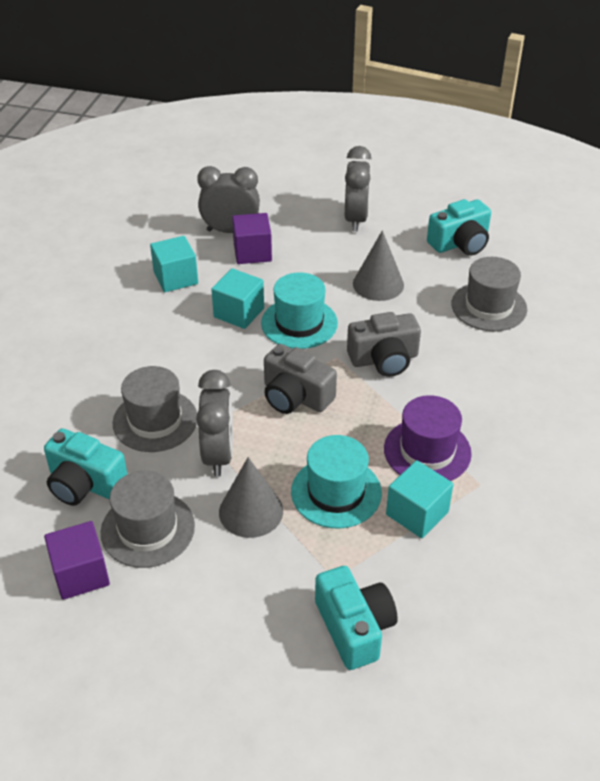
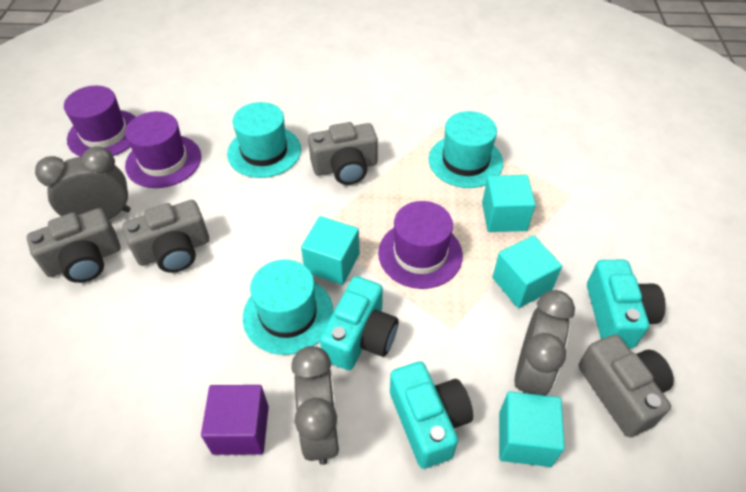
grey camera: [264,344,337,414] [347,312,421,377] = 2 -> [27,208,120,283] [122,200,209,273] [308,122,378,185] [579,334,674,437] = 4
grey cone: [219,457,283,538] [353,230,404,301] = 2 -> none = 0
grey hat: [101,471,195,568] [112,366,197,452] [451,257,527,331] = 3 -> none = 0
purple cube: [44,521,110,600] [232,213,272,264] = 2 -> [201,385,269,455] = 1
purple hat: [384,395,472,481] = 1 -> [64,85,135,157] [125,111,201,188] [378,201,463,289] = 3
turquoise cube: [150,236,198,292] [211,268,264,329] [386,460,454,538] = 3 -> [301,216,360,285] [482,175,536,232] [492,235,562,308] [499,391,565,467] = 4
turquoise hat: [261,272,338,349] [291,435,382,529] = 2 -> [227,102,301,178] [243,259,334,355] [429,111,503,188] = 3

